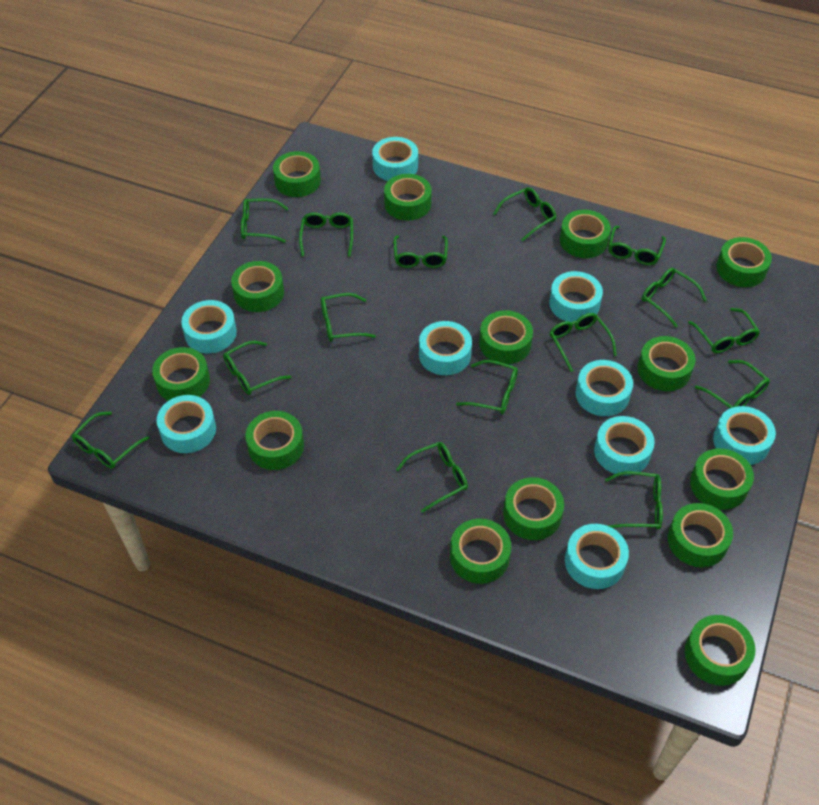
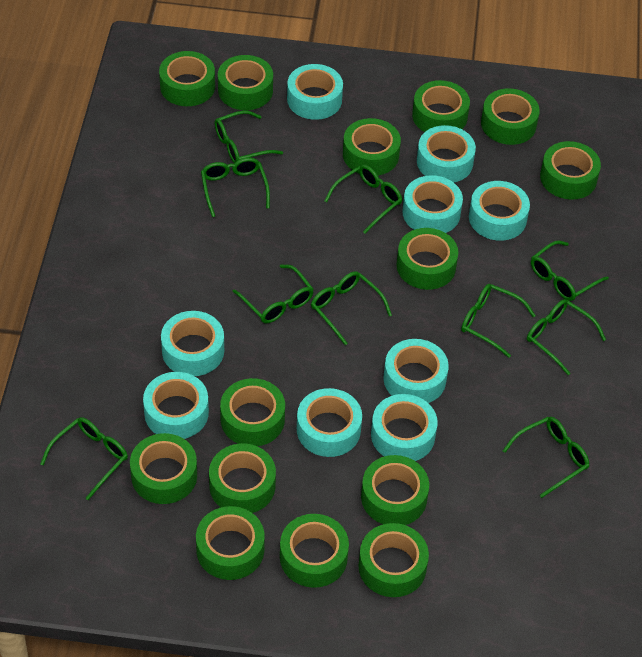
green glasses: [72,411,150,469] [223,341,291,395] [241,198,289,243] [299,212,353,257] [321,293,376,342] [394,235,448,268] [396,442,468,513] [456,360,518,414] [493,187,556,241] [550,313,617,372] [605,471,663,529] [608,226,666,265] [642,268,707,328] [688,308,760,353] [695,360,770,408] = 15 -> [40,417,128,500] [201,158,270,217] [215,110,283,163] [233,264,314,323] [311,271,392,345] [325,165,402,234] [461,284,536,358] [502,417,589,498] [527,299,606,375] [531,240,609,301] = 10

